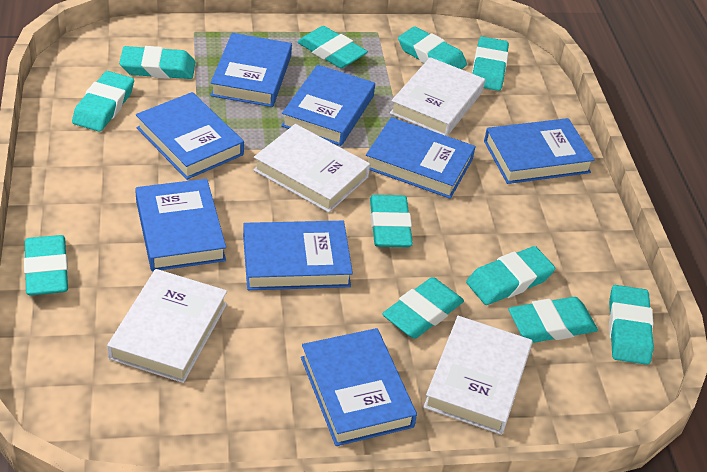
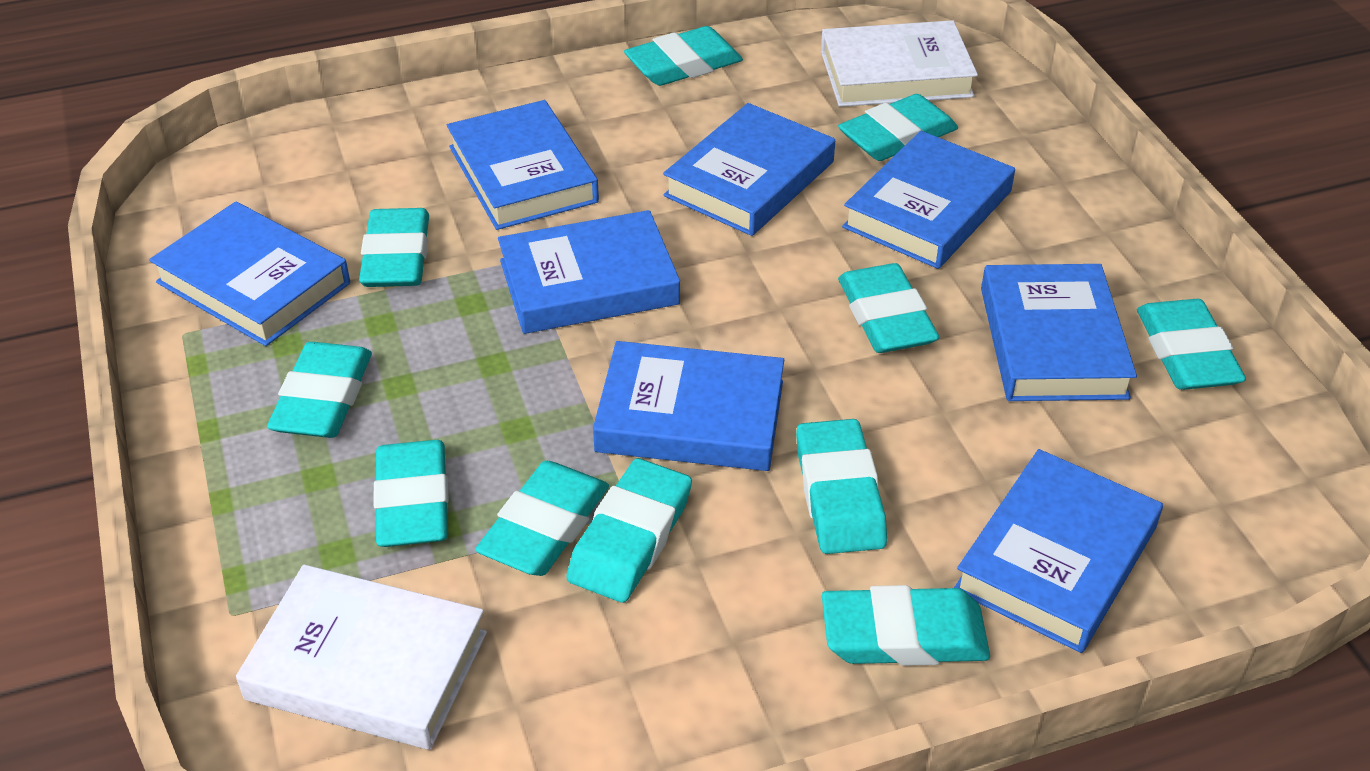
white book: [107,269,227,383] [253,124,370,213] [390,57,485,136] [423,316,533,435] = 4 -> [236,565,487,750] [821,20,978,107] = 2

